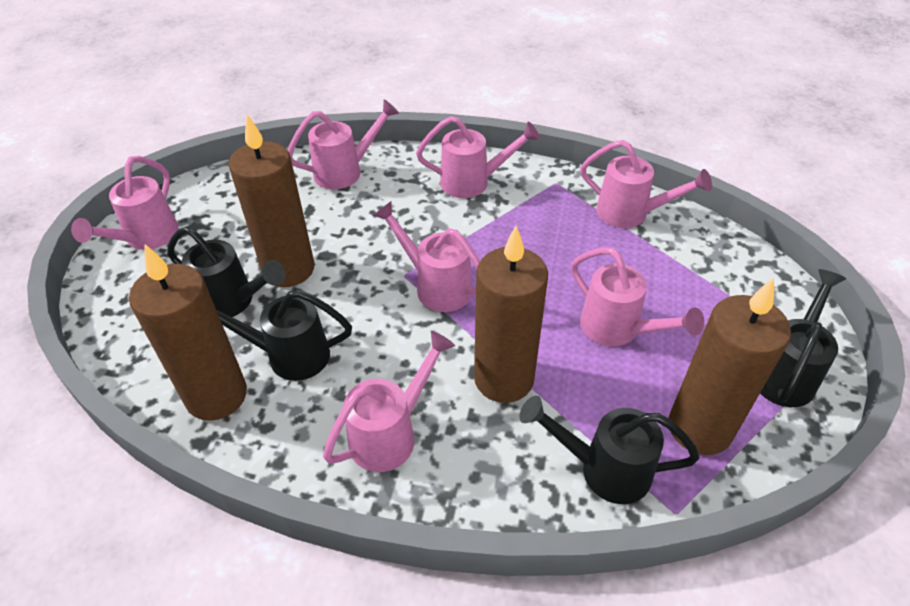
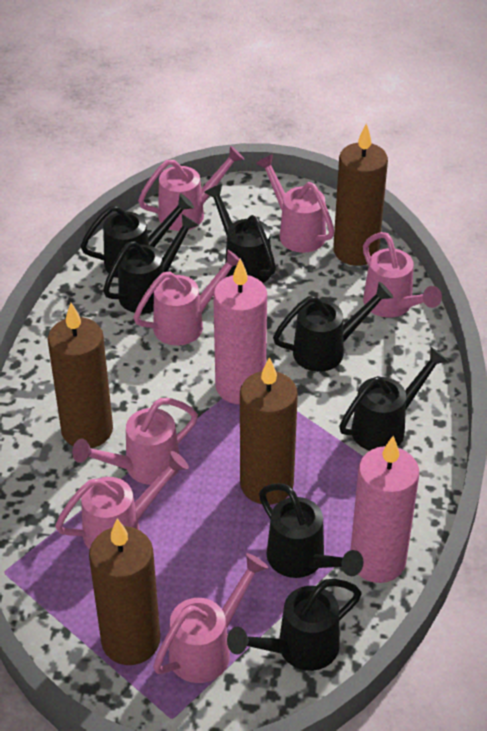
black watering can: [167,227,286,317] [216,290,352,381] [519,396,700,504] [760,269,846,407] = 4 -> [81,193,194,278] [103,214,199,313] [204,184,276,283] [227,579,362,671] [259,483,363,578] [273,282,394,372] [339,347,448,451] = 7
pink candle: none = 0 -> [213,258,267,404] [351,436,419,583] = 2

